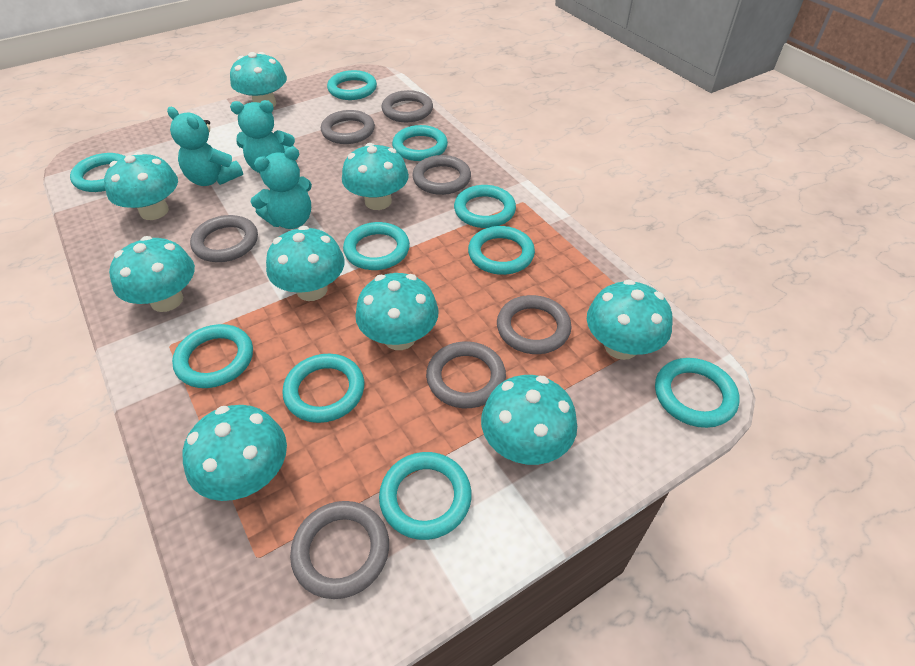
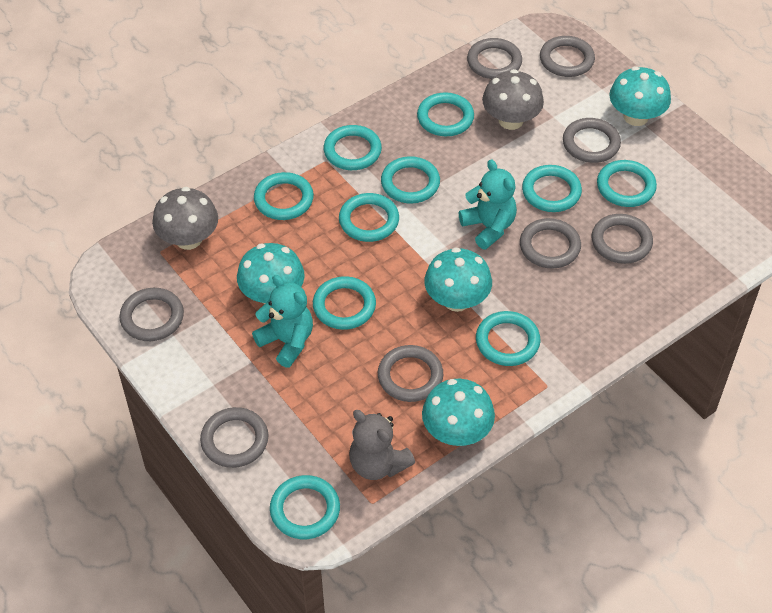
grey mushroom: none = 0 -> [152,187,218,250] [482,69,544,130] = 2
grey ring: [190,215,258,262] [290,501,389,599] [321,110,375,144] [382,90,433,122] [412,155,471,195] [426,341,506,408] [497,295,571,354] = 7 -> [120,288,184,341] [200,407,269,468] [378,345,443,402] [467,38,522,79] [520,218,581,269] [540,36,595,77] [563,118,621,163] [591,214,653,264] = 8
grey teddy bear: none = 0 -> [349,410,415,480] = 1
turquoise mushroom: [104,152,178,220] [109,236,195,312] [183,405,287,501] [230,52,287,107] [266,226,344,301] [342,143,409,210] [355,273,439,350] [481,375,577,465] [587,279,672,360] = 9 -> [237,243,305,304] [422,379,495,446] [424,247,492,312] [609,66,671,126] = 4
turquoise teddy bear: [167,107,243,186] [230,100,295,173] [251,147,312,229] = 3 -> [252,275,313,368] [459,159,517,250] = 2

